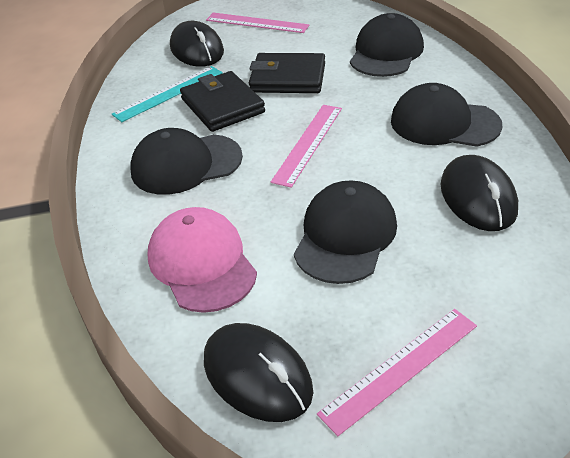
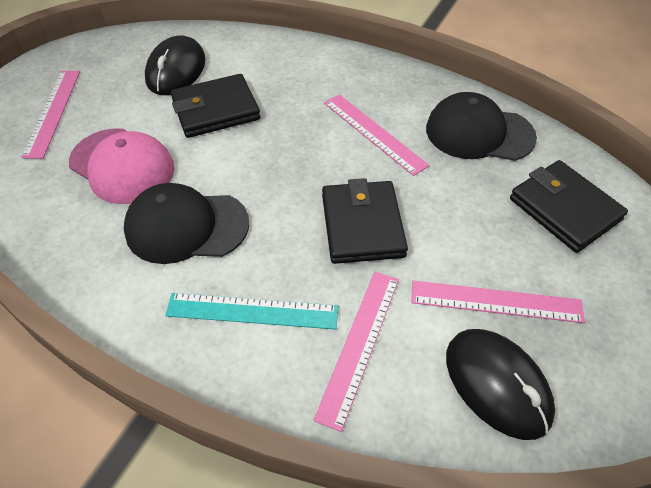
black cap: [130,128,243,195] [294,180,397,284] [350,13,424,77] [391,83,502,147] = 4 -> [124,183,249,264] [426,92,537,161] = 2
black mouse: [170,21,224,67] [204,323,313,422] [440,155,518,231] = 3 -> [145,35,206,95] [446,329,555,440] = 2
black wallet: [180,71,265,132] [249,53,325,93] = 2 -> [171,74,260,138] [322,178,408,264] [510,160,628,253] = 3
pink ruler: [206,13,309,33] [271,105,342,188] [317,309,477,436] = 3 -> [21,71,80,159] [313,272,399,432] [324,94,429,176] [411,281,585,323] = 4

